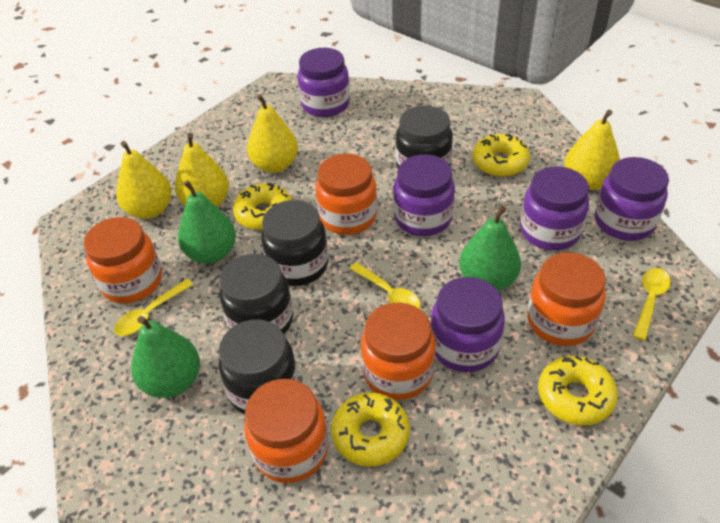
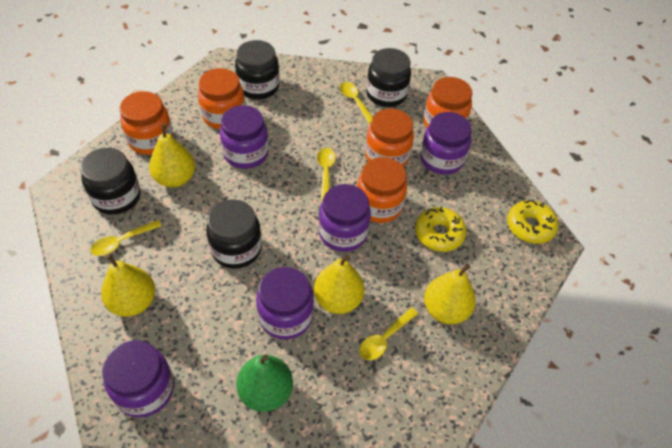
green pear: [131,316,200,398] [178,180,236,264] [459,205,521,291] = 3 -> [236,355,293,412] = 1
yellow donut: [233,182,292,230] [331,392,410,467] [472,134,530,177] [538,356,618,425] = 4 -> [415,207,466,252] [507,200,558,244] = 2
yellow spoon: [114,279,194,336] [349,262,421,309] [633,268,671,341] = 3 -> [90,220,161,256] [317,148,336,200] [340,82,373,124] [359,308,418,360] = 4

